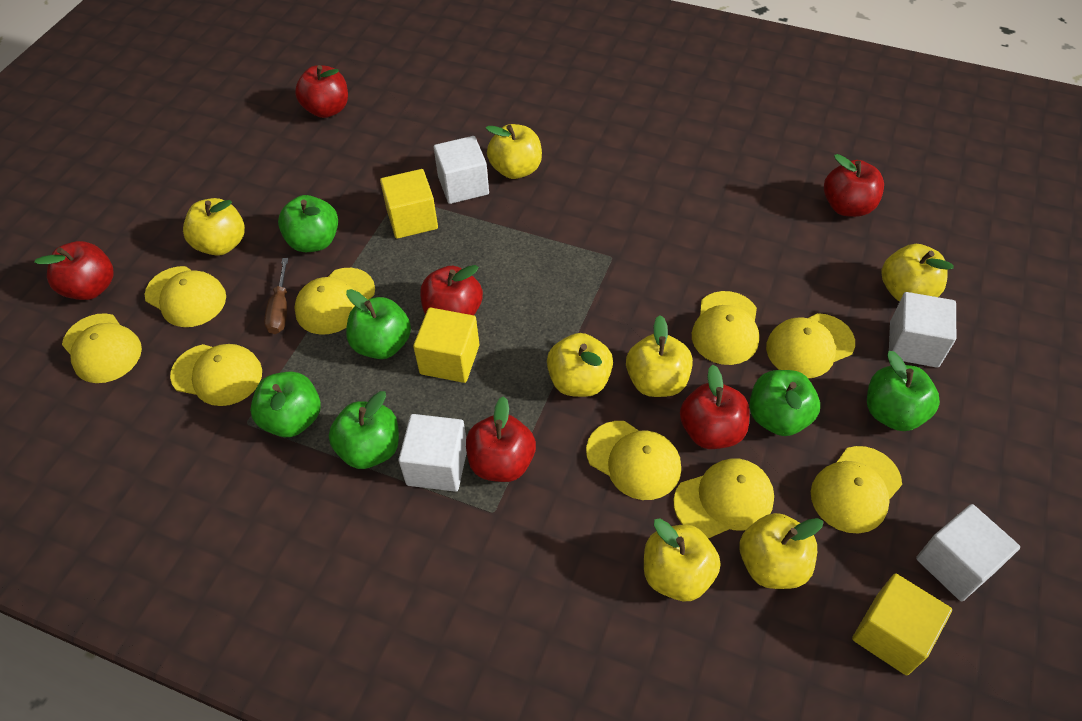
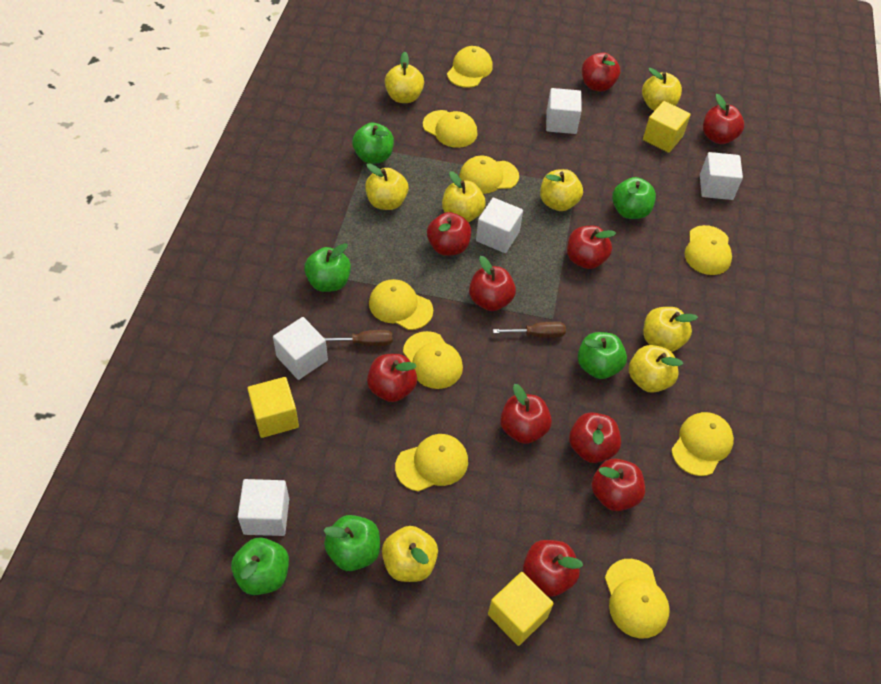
brown screwdriver: [264,258,288,334] = 1 -> [325,330,392,346] [493,322,566,338] = 2
red apple: [34,241,113,300] [295,65,348,118] [420,265,483,315] [466,396,536,482] [680,365,750,449] [824,154,884,217] = 6 -> [367,354,417,402] [427,212,471,256] [469,256,516,311] [500,384,552,444] [523,540,583,597] [567,226,616,269] [569,412,621,463] [582,52,620,92] [591,458,645,511] [703,94,744,144] = 10
white cube: [398,414,467,492] [434,136,489,204] [889,292,956,368] [916,504,1020,601] = 4 -> [238,479,289,536] [273,317,328,380] [476,198,523,253] [546,88,582,134] [700,152,743,200] = 5
yellow apple: [183,198,245,256] [486,124,542,179] [547,333,613,397] [626,315,693,397] [644,519,721,601] [739,513,823,589] [881,244,953,302] = 7 -> [365,163,409,210] [382,526,438,582] [385,52,424,103] [442,171,486,222] [540,169,583,211] [629,345,683,393] [642,68,682,111] [643,307,698,352] = 8

